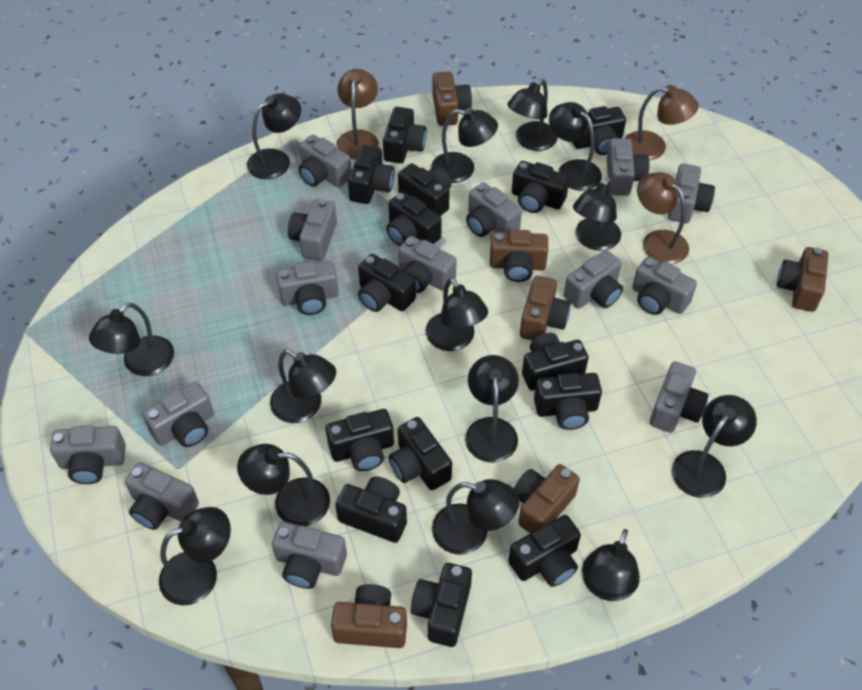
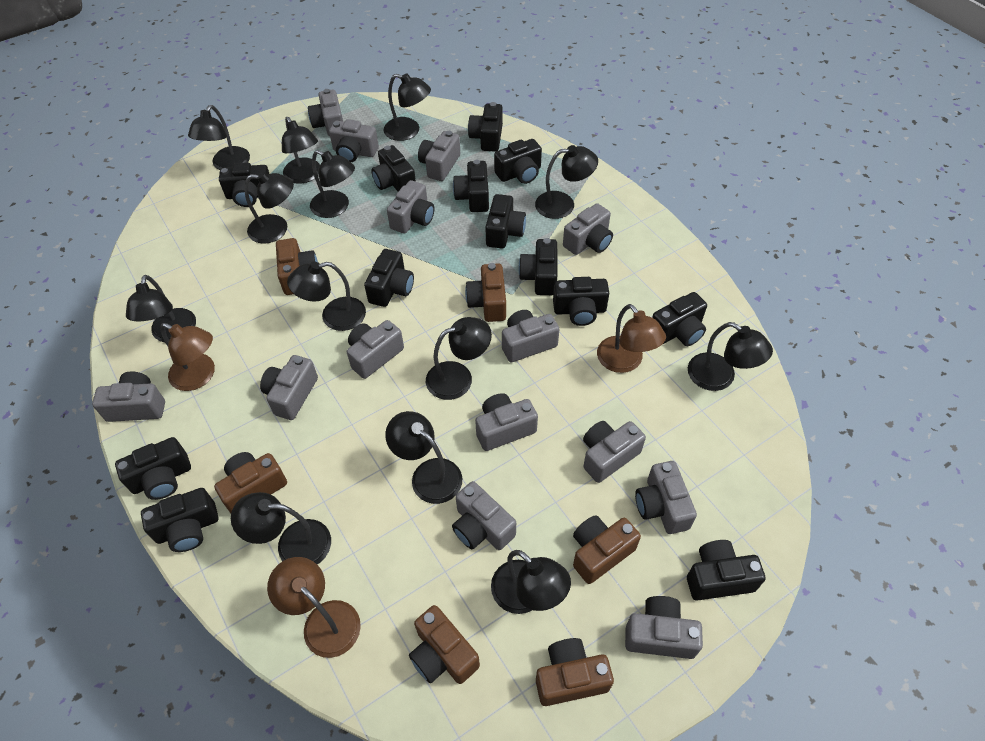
black camera: [326,409,394,471] [335,477,407,543] [348,145,395,204] [358,254,416,312] [383,107,427,163] [386,191,442,246] [389,417,452,490] [398,163,451,216] [411,563,472,647] [508,515,581,587] [512,161,569,213] [522,333,589,391] [534,372,602,430] [572,106,626,155] = 14 -> [115,437,191,500] [141,488,218,552] [219,162,269,207] [364,249,414,307] [371,145,416,191] [453,160,489,212] [468,102,503,152] [485,194,526,249] [494,139,542,184] [519,238,557,295] [553,277,609,326] [652,292,707,346] [687,540,766,601] = 13
black lamp: [89,302,174,376] [159,507,231,606] [237,444,330,526] [247,93,301,179] [270,349,336,423] [426,277,488,351] [431,108,498,183] [432,479,519,555] [465,355,519,463] [508,79,558,151] [549,102,602,191] [573,177,621,251] [582,529,640,601] [672,395,757,498] = 14 -> [126,275,196,342] [188,105,250,170] [231,492,331,564] [245,172,294,244] [282,117,320,184] [287,261,366,331] [310,150,355,218] [384,74,431,141] [385,411,462,504] [426,317,492,400] [491,550,571,614] [535,145,598,219] [688,322,773,391] = 13

